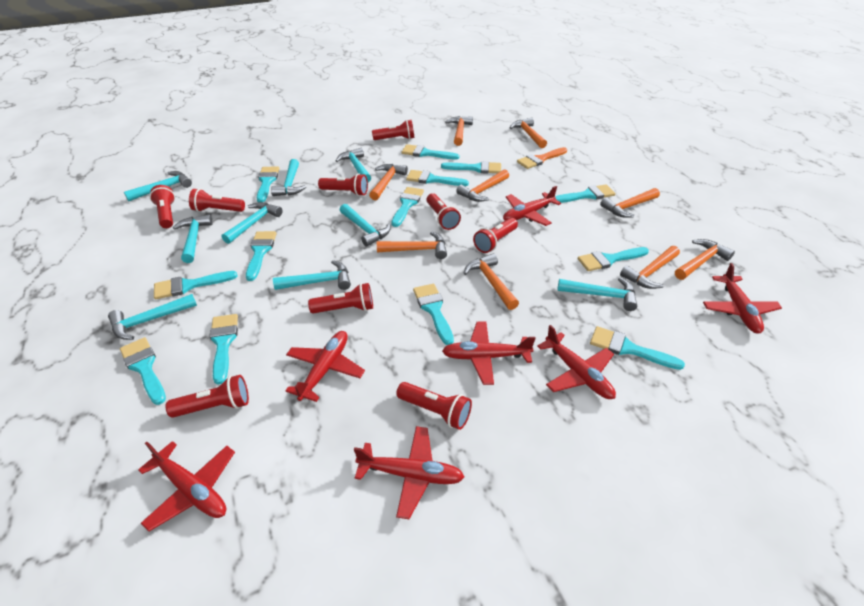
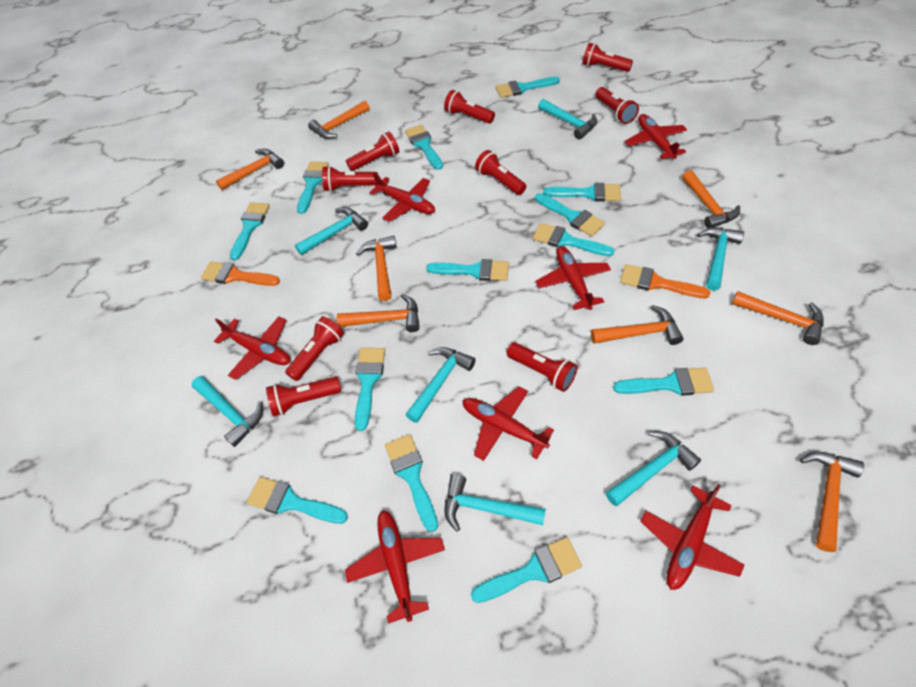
orange brush: [517,147,567,169] = 1 -> [201,261,280,286] [620,264,710,298] = 2
orange hammer: [369,164,408,200] [377,231,447,259] [445,116,473,146] [456,169,509,202] [464,253,519,310] [510,117,547,148] [600,188,660,218] [620,246,680,289] [675,239,735,280] = 9 -> [216,149,284,190] [308,101,370,139] [337,294,420,332] [356,235,397,301] [591,305,684,345] [682,170,740,228] [732,291,824,345] [800,451,864,552] = 8
turquoise hammer: [108,294,197,340] [124,171,192,201] [173,214,213,263] [222,202,283,244] [271,159,306,196] [273,260,351,290] [335,148,371,183] [340,204,391,247] [557,277,637,311] = 9 -> [192,376,263,447] [295,207,368,255] [405,347,476,423] [445,474,546,532] [538,99,597,140] [606,431,701,506] [697,227,744,291] = 7

